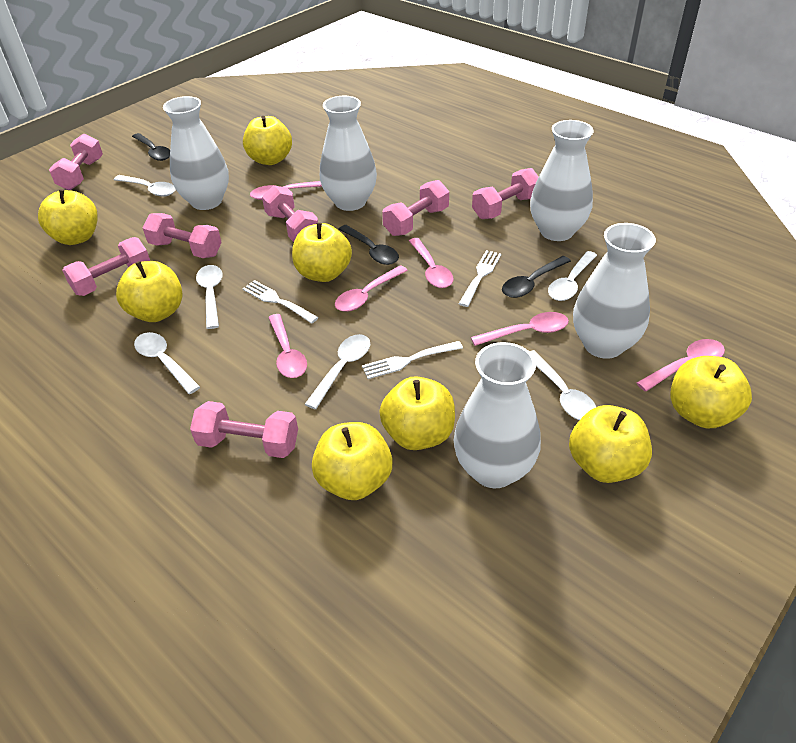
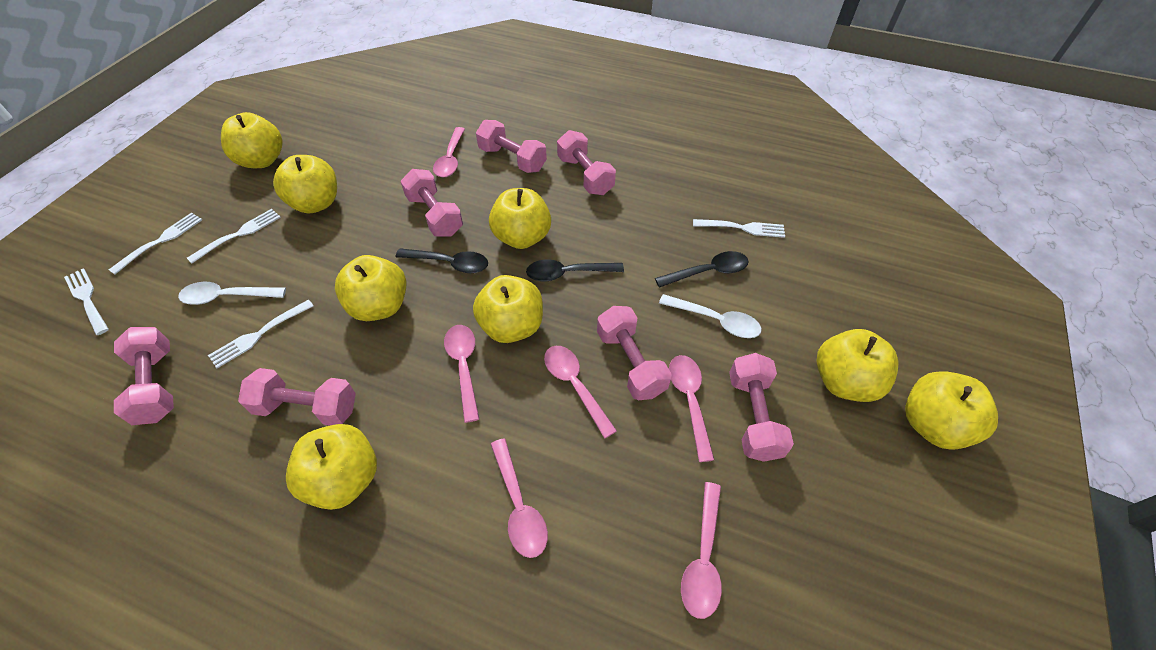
white fork: [242,280,319,323] [362,341,463,379] [459,250,501,307] = 3 -> [64,268,109,335] [109,213,202,274] [187,209,281,263] [208,299,314,368] [693,219,785,238] = 5
white spoon: [114,175,176,197] [134,332,200,394] [196,265,223,329] [305,334,370,409] [529,350,596,420] [548,251,597,301] = 6 -> [178,282,286,305] [659,294,762,338] = 2
white vase: [163,96,229,210] [320,96,377,211] [454,342,541,488] [530,120,594,241] [573,223,656,359] = 5 -> none = 0

